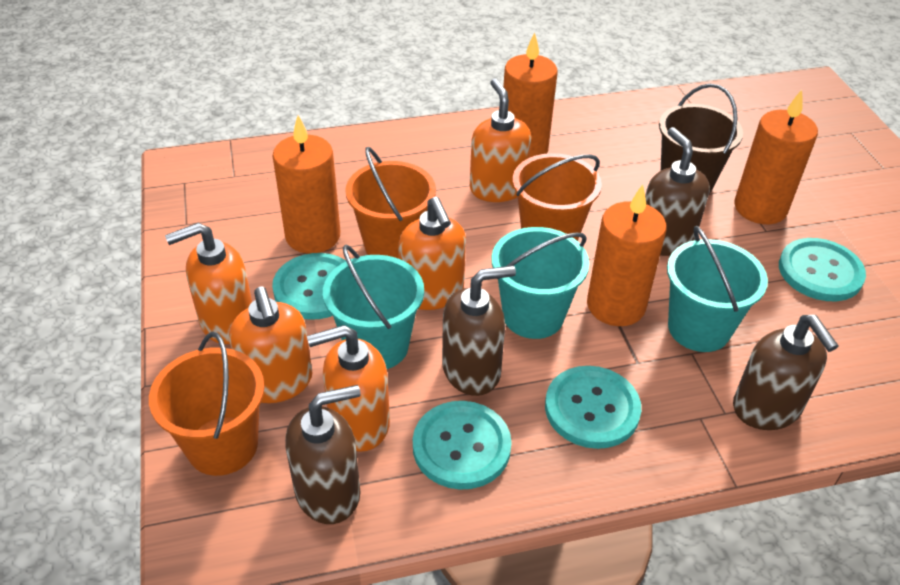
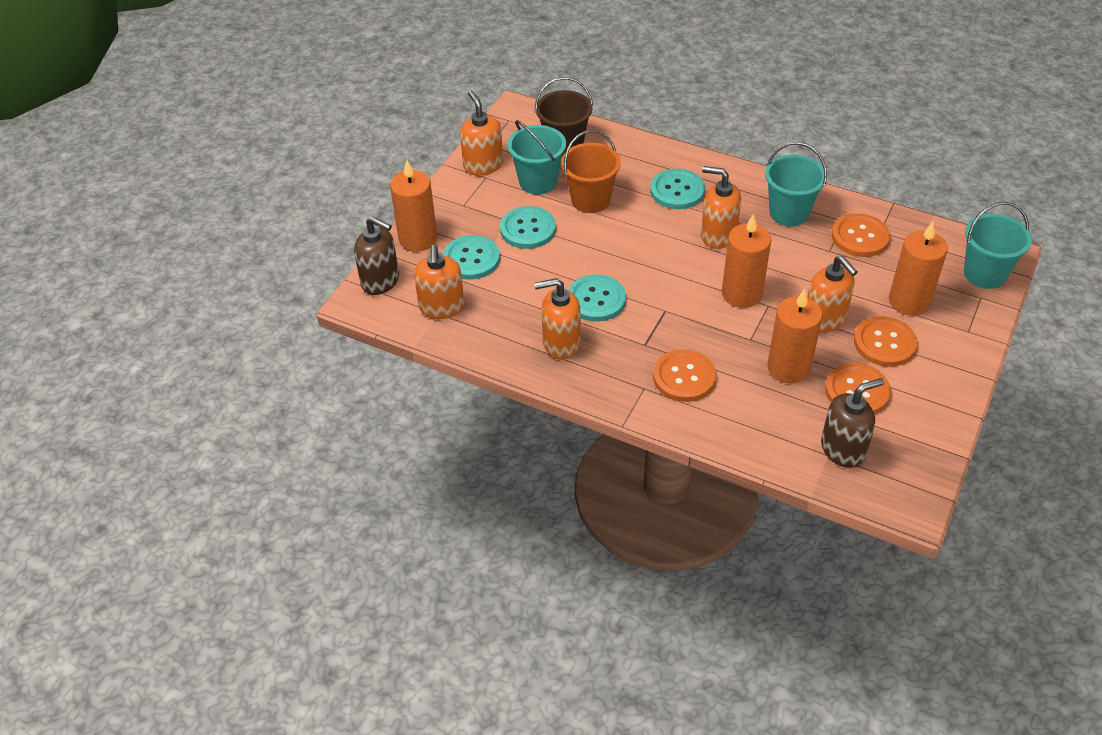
brown soap dispenser: [285,385,361,524] [442,265,516,396] [645,127,710,256] [733,315,838,430] = 4 -> [354,216,399,295] [821,378,884,468] = 2
orange bucket: [149,332,265,476] [345,147,436,259] [513,153,602,241] = 3 -> [561,130,621,213] = 1
orange button: none = 0 -> [653,349,716,402] [825,363,891,414] [832,213,890,257] [854,316,918,367] = 4

